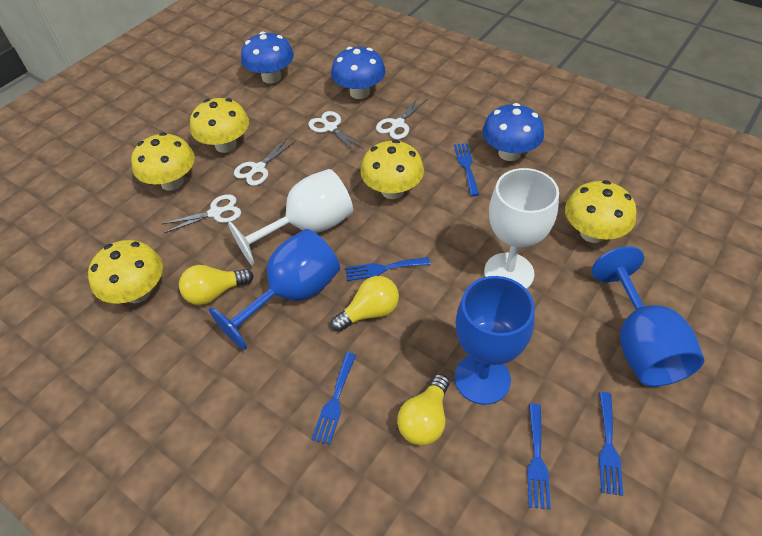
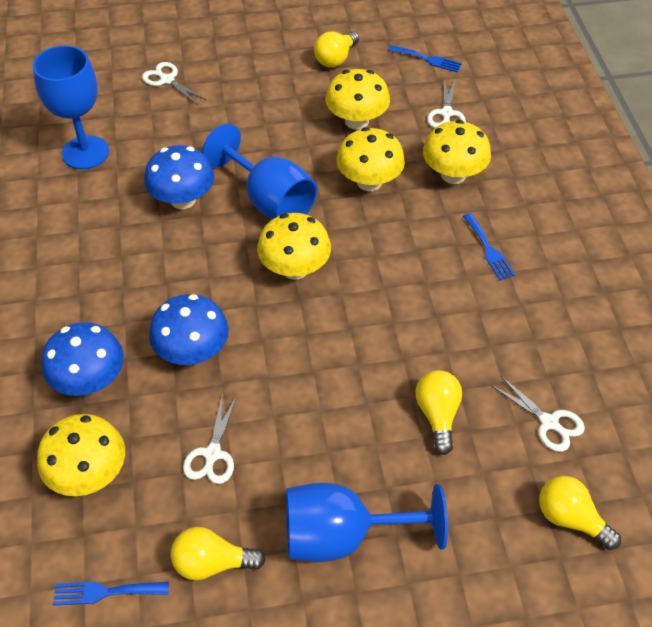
blue fork: [312,352,356,445] [345,257,431,281] [454,143,479,196] [527,404,551,509] [599,392,623,496] = 5 -> [53,582,169,606] [389,45,462,72] [463,213,515,281] = 3
white goblet: [228,169,353,266] [484,168,559,289] = 2 -> none = 0
yellow light bulb: [179,265,254,305] [331,276,399,332] [397,374,449,445] = 3 -> [171,527,266,580] [314,31,359,67] [416,370,462,455] [539,476,621,550] = 4

